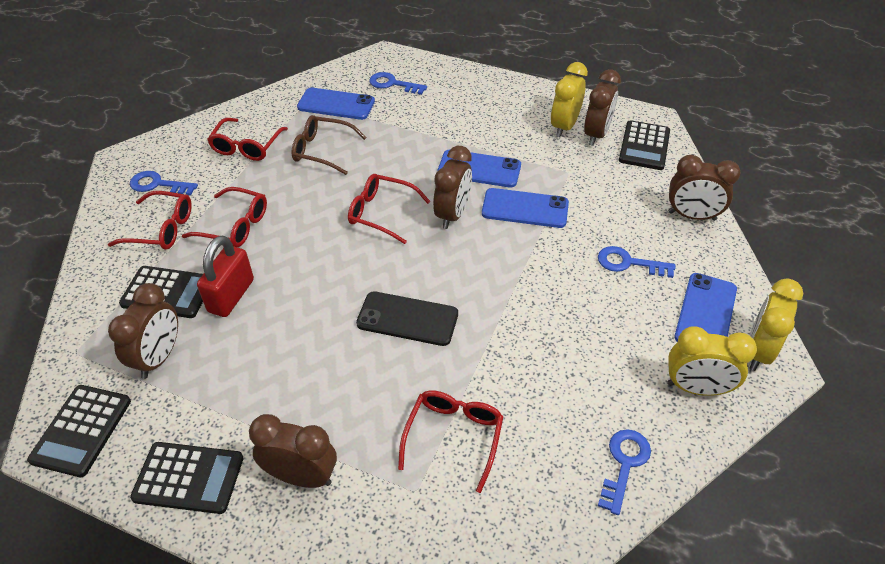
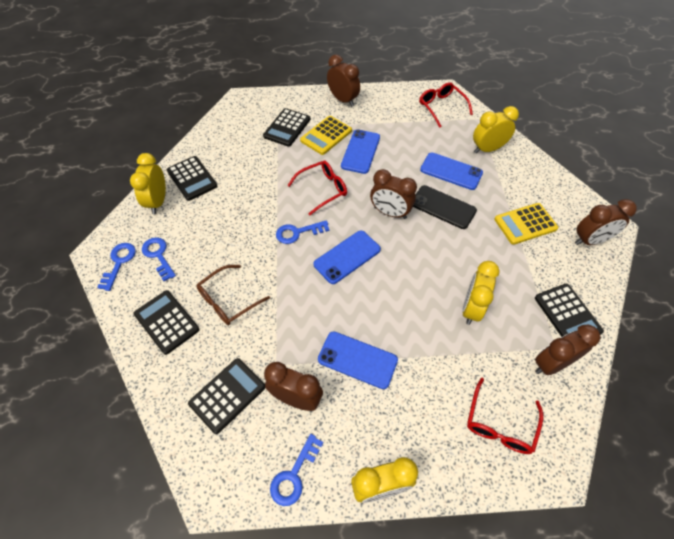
black calculator: [27,385,131,477] [119,266,203,318] [130,442,243,514] [619,120,670,170] = 4 -> [134,290,200,355] [167,156,218,201] [188,358,265,434] [263,108,310,147] [535,284,604,337] = 5
red glasses: [108,191,192,250] [182,187,267,247] [207,118,288,161] [348,174,430,244] [398,390,503,493] = 5 -> [287,161,347,215] [419,82,473,128] [467,378,543,454] = 3
red padlock: [197,236,254,317] = 1 -> none = 0
yellow calculator: none = 0 -> [300,116,352,155] [494,203,558,245] = 2
yellow clock: [551,62,588,137] [668,326,757,396] [749,278,803,371] = 3 -> [130,153,166,214] [351,457,418,503] [462,261,500,325] [473,106,519,153] = 4

